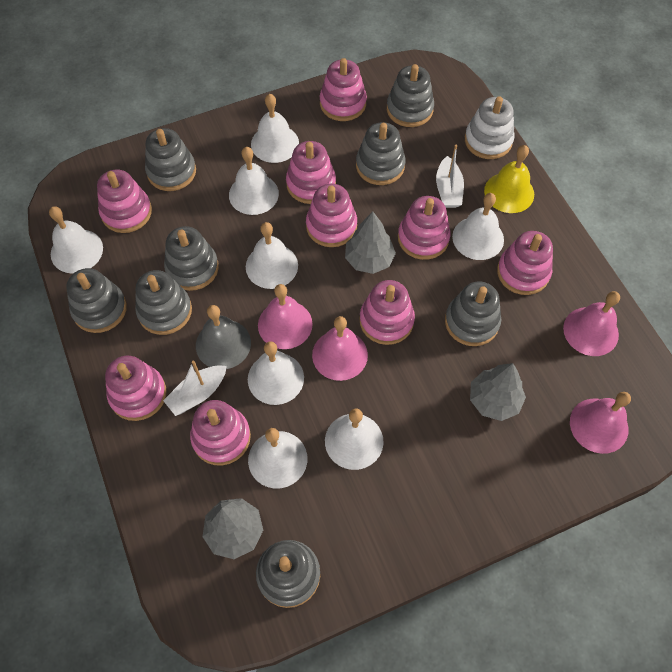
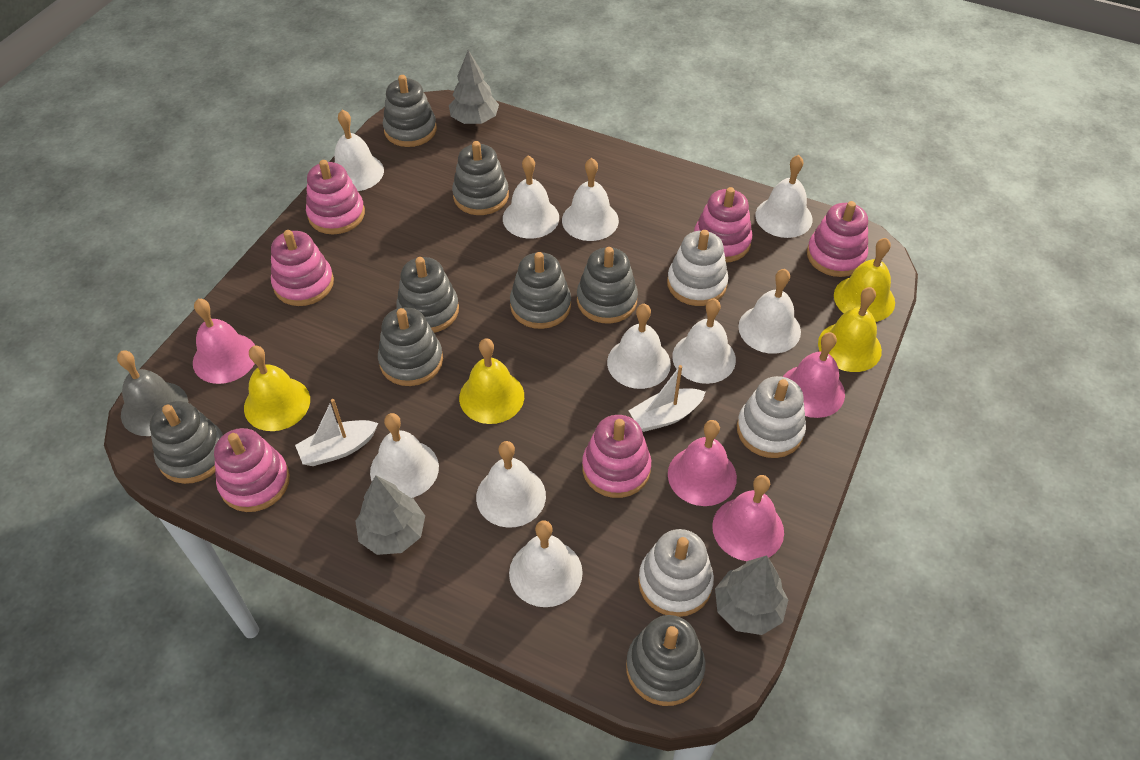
pink stacking toy: [97,170,152,233] [105,356,167,421] [190,400,251,466] [286,141,336,204] [306,184,357,247] [320,58,367,121] [360,280,415,345] [398,196,450,260] [497,231,553,295] = 9 -> [214,428,290,512] [271,230,334,306] [306,160,365,234] [582,415,651,498] [694,187,752,262] [807,201,868,277] = 6
white bell: [49,206,103,273] [229,147,279,215] [246,222,298,289] [248,341,304,405] [248,428,307,488] [251,94,299,163] [325,408,384,470] [452,193,504,260] = 8 -> [335,109,384,191] [370,413,439,498] [476,441,546,528] [503,155,559,239] [509,520,583,607] [562,158,619,241] [607,304,671,389] [672,298,736,384] [738,269,801,354] [755,155,813,238] = 10
white stacking toy: [465,96,515,159] = 1 -> [638,529,714,617] [667,230,728,306] [737,376,806,458] = 3
yellow bell: [484,145,534,213] = 1 -> [244,346,310,431] [459,338,524,424] [818,287,882,372] [834,238,895,322] = 4

